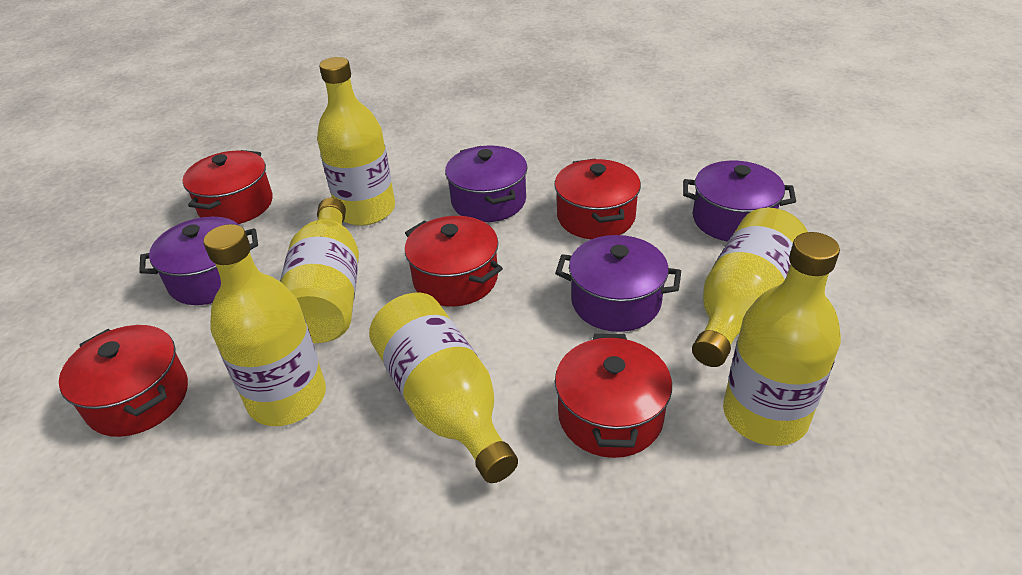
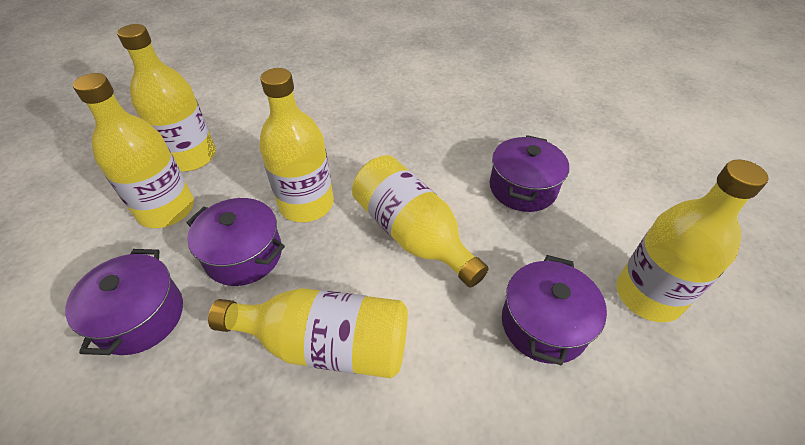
red pot: [59,325,188,437] [183,150,273,224] [405,216,503,307] [554,159,641,239] [555,334,672,458] = 5 -> none = 0

